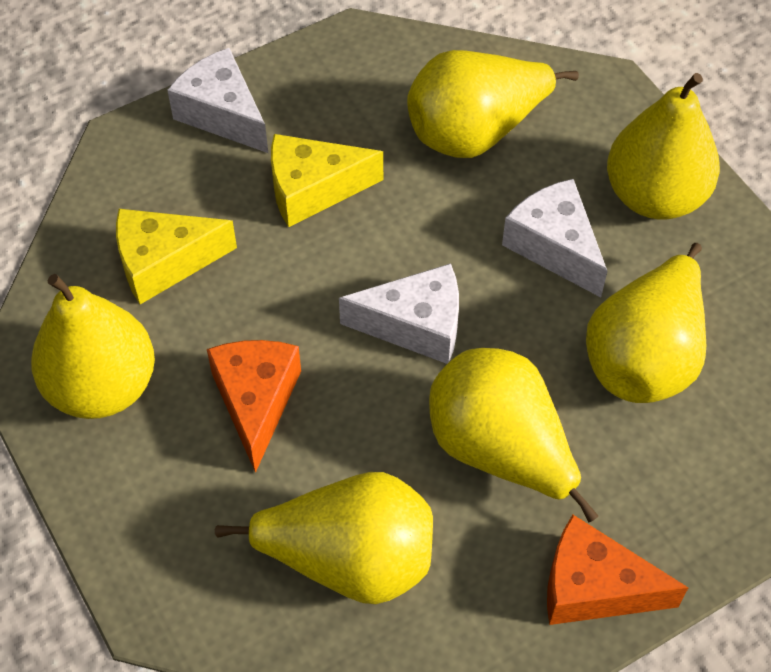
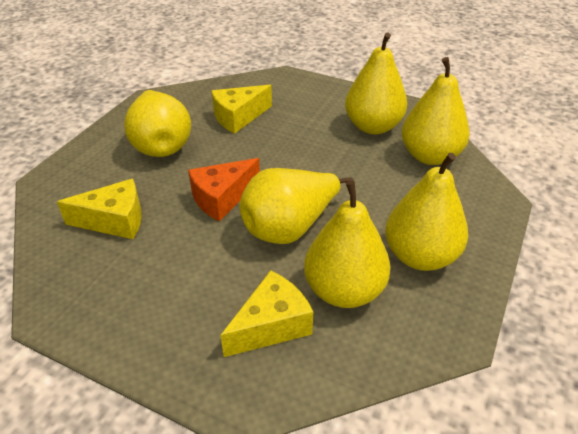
orange cheese: [207,340,301,473] [547,515,688,625] = 2 -> [188,158,260,221] = 1
white cheese: [167,48,268,153] [339,263,459,364] [502,179,607,297] = 3 -> none = 0
yellow cheese: [116,209,237,304] [271,134,383,227] = 2 -> [57,179,142,239] [212,85,272,134] [221,270,313,357] = 3

